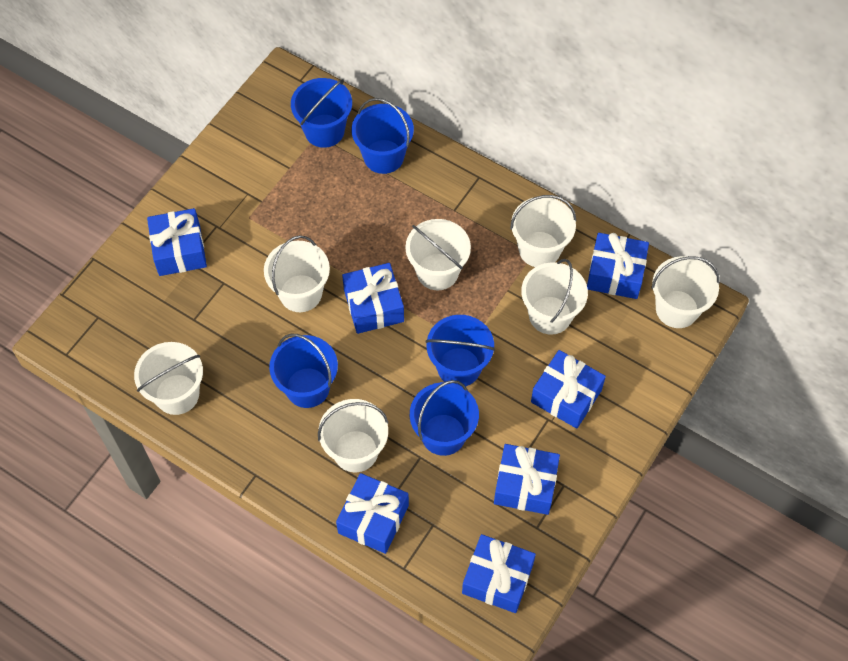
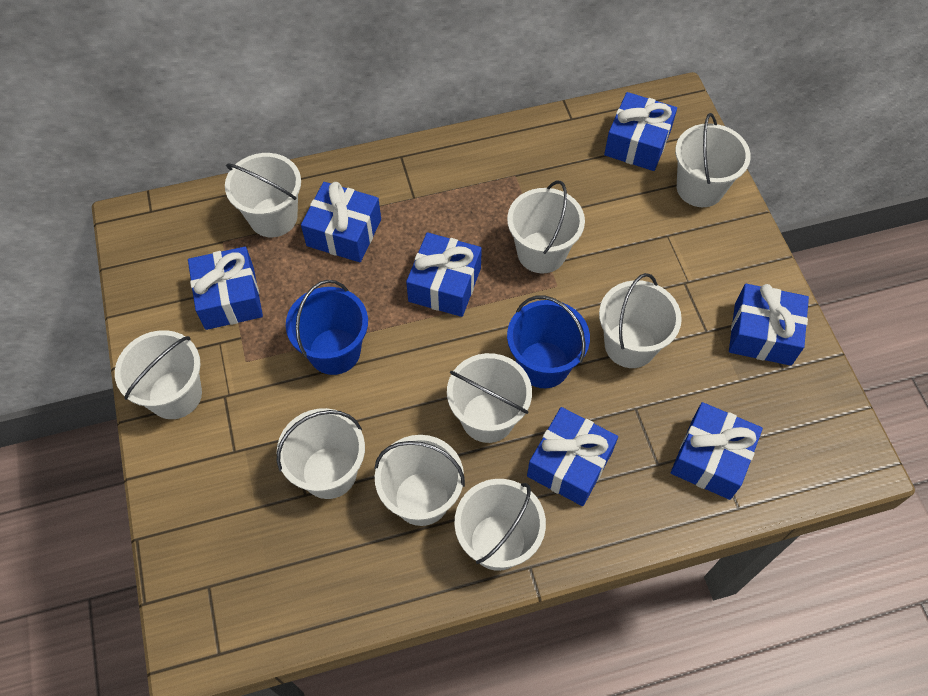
blue bucket: [269,334,338,408] [291,78,352,148] [352,98,414,174] [410,380,479,456] [425,315,495,387] = 5 -> [286,280,368,375] [507,296,590,388] = 2
white bucket: [134,342,203,415] [264,235,330,312] [318,399,388,472] [405,219,471,290] [510,195,576,267] [521,259,588,335] [651,256,720,328] = 7 -> [115,330,202,419] [225,153,301,237] [277,408,365,499] [374,435,465,526] [447,353,532,443] [454,479,546,571] [507,181,585,273] [599,273,682,368] [675,113,751,207] = 9

